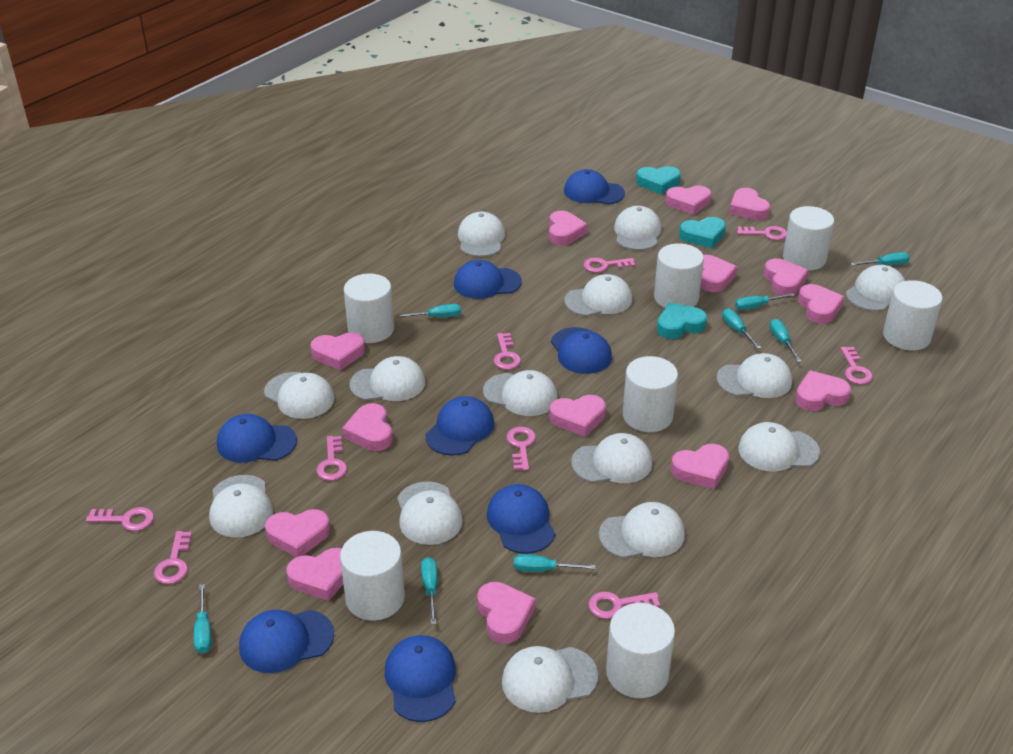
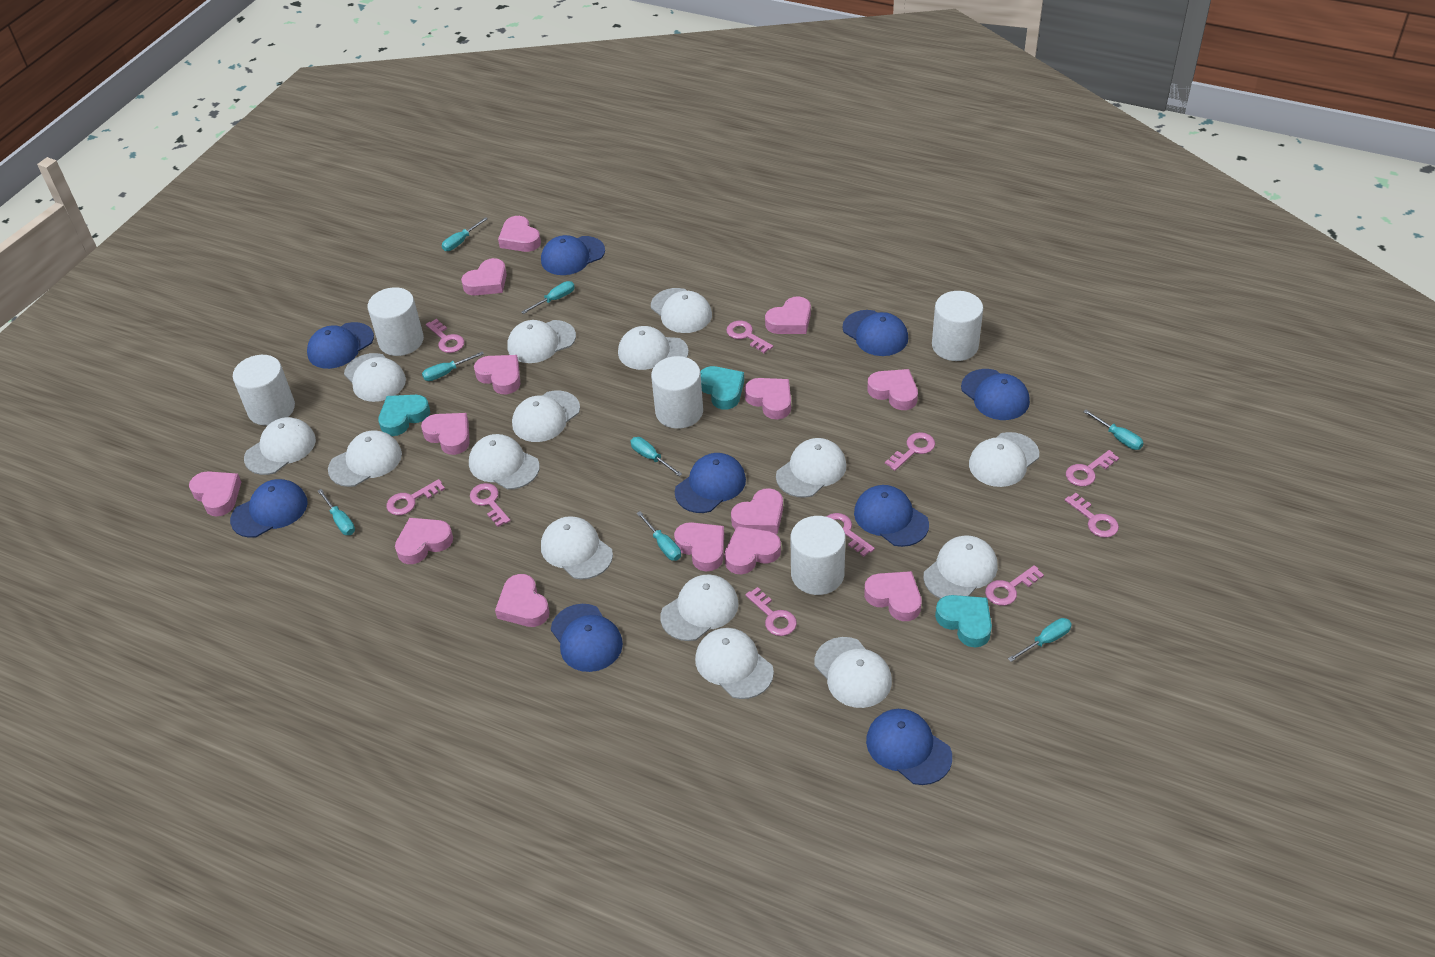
blue cap: [217,414,297,463] [239,610,334,673] [384,635,456,722] [426,396,494,456] [454,260,522,299] [487,484,555,554] [551,327,612,374] [564,169,625,204] = 8 -> [230,479,308,538] [307,322,374,369] [541,235,605,275] [551,604,623,672] [675,453,746,513] [842,310,908,356] [854,485,929,547] [866,709,952,785] [961,369,1030,420] = 9
pink key: [86,507,154,531] [154,531,192,584] [316,436,347,481] [493,333,521,370] [506,427,536,471] [583,257,635,273] [588,591,660,619] [737,226,787,240] [840,347,873,385] = 9 -> [387,479,445,515] [426,319,464,353] [470,483,511,527] [726,321,773,353] [745,587,797,636] [826,513,875,557] [885,432,935,471] [985,565,1044,606] [1065,493,1119,538] [1066,450,1119,486] = 10
white cap: [209,475,273,538] [264,372,335,419] [349,356,425,401] [397,481,463,545] [458,212,505,257] [483,370,558,416] [502,646,598,713] [564,274,632,316] [571,433,652,483] [599,502,685,558] [614,206,661,250] [717,353,792,398] [738,422,820,472] [846,265,905,311] = 14 -> [244,417,316,475] [328,430,402,487] [344,353,406,402] [469,434,540,489] [507,320,576,363] [512,391,580,442] [541,516,613,579] [618,326,689,370] [651,288,712,333] [660,574,739,641] [695,628,774,699] [776,438,846,498] [814,637,892,708] [923,535,998,599] [969,432,1039,487] = 15
white cylinder: [340,531,405,621] [344,274,394,343] [606,603,675,698] [623,356,678,432] [654,243,704,308] [783,206,834,271] [883,280,943,350] = 7 -> [233,355,295,425] [368,287,424,356] [651,356,703,429] [791,516,845,595] [932,291,983,361] = 5

